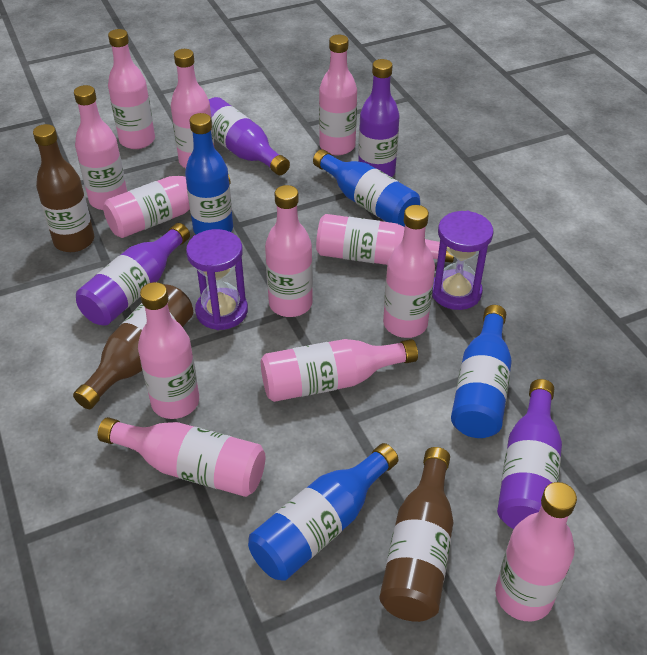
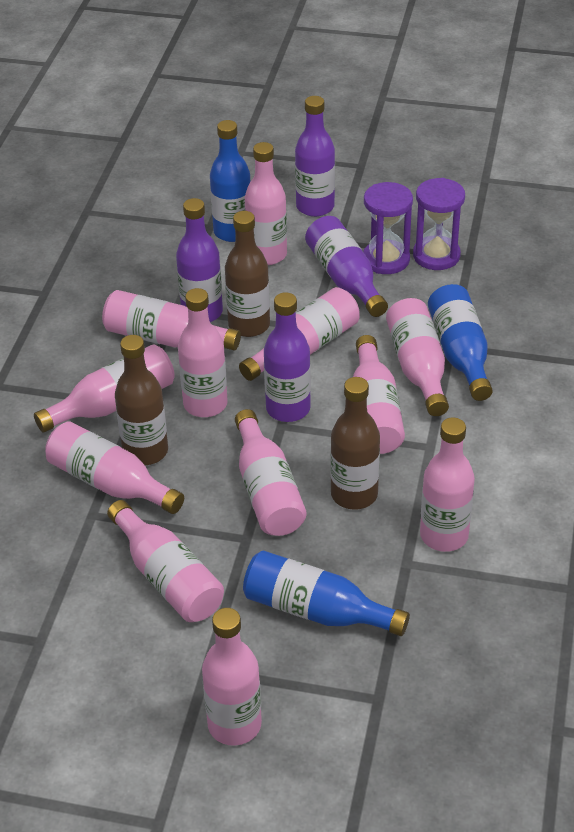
blue bottle: [185,113,233,235] [248,443,399,581] [313,149,420,227] [451,305,512,438] = 4 -> [210,120,250,242] [243,550,410,636] [428,284,493,401] = 3

